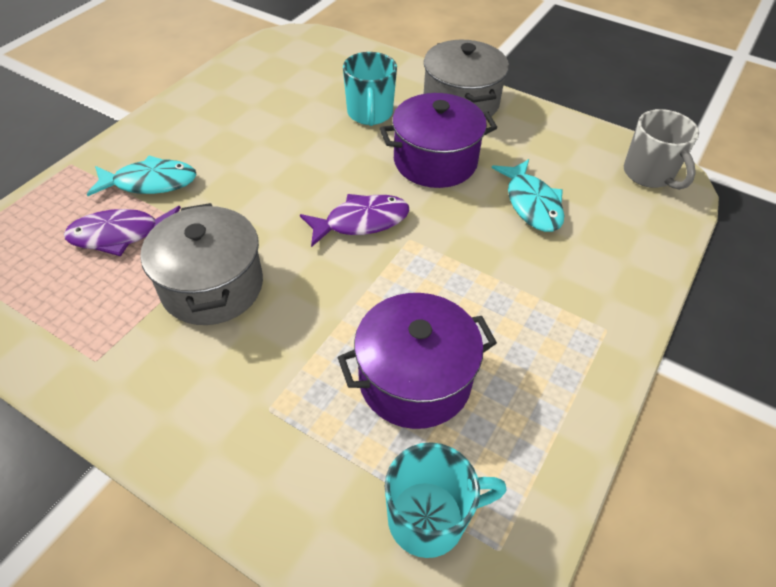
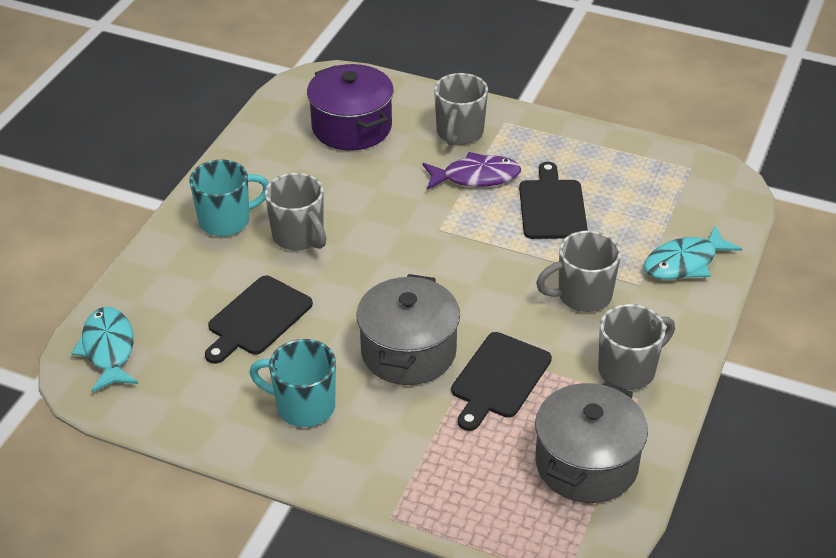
black cutting board: none = 0 -> [205,276,313,364] [451,332,552,431] [519,162,588,239] = 3
grey mug: [624,109,699,190] = 1 -> [265,173,326,250] [434,73,488,146] [536,231,621,312] [598,304,675,390] = 4
purple fish: [64,206,181,256] [300,194,410,247] = 2 -> [422,152,521,190] = 1
purple pot: [337,293,497,429] [380,93,497,188] = 2 -> [307,64,394,151] = 1

